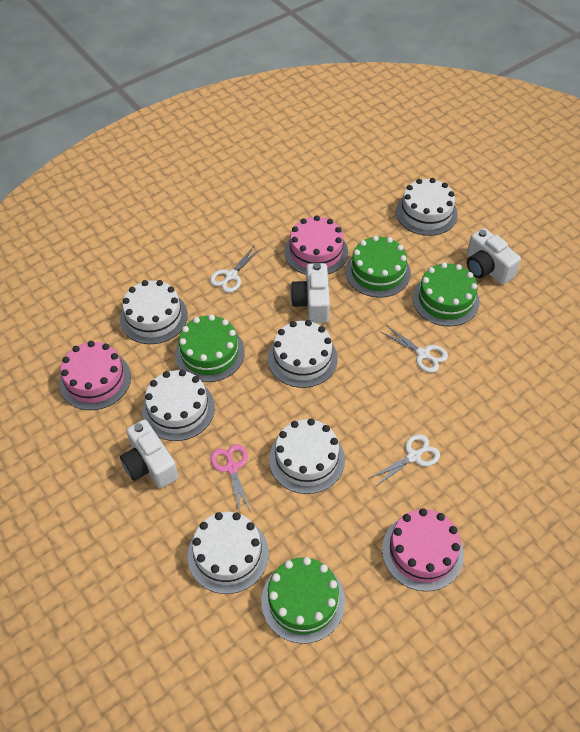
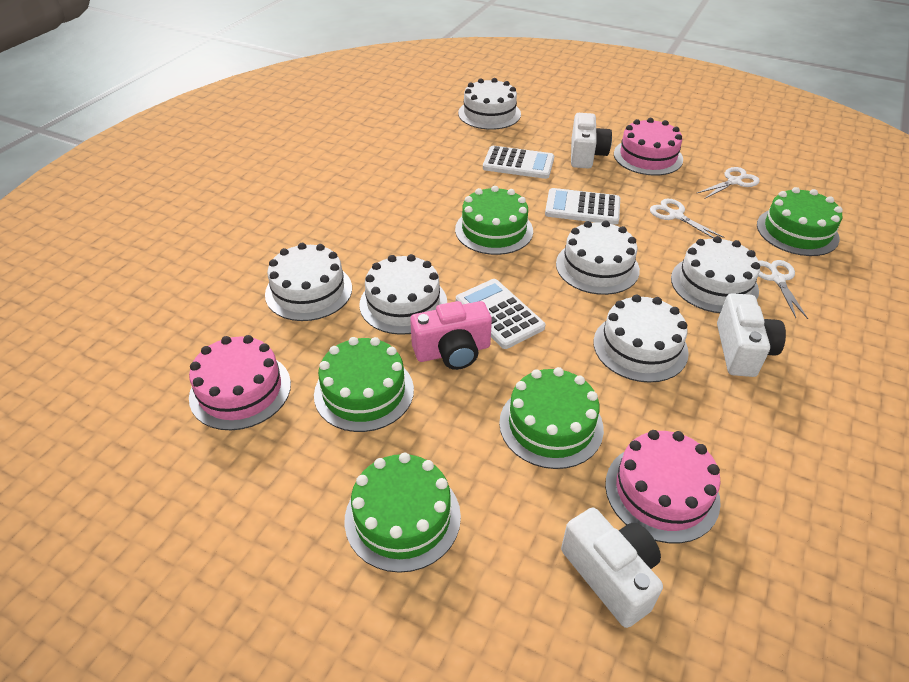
green cake: [175,314,245,382] [261,557,345,644] [346,235,411,298] [413,262,480,326] = 4 -> [314,337,414,432] [345,452,461,573] [455,186,533,255] [499,367,604,469] [757,187,843,256] = 5
pink camera: none = 0 -> [410,301,492,370] = 1
pink scissors: [210,444,250,513] = 1 -> none = 0
white calculator: none = 0 -> [456,279,545,349] [483,146,554,179] [545,188,620,225] = 3

